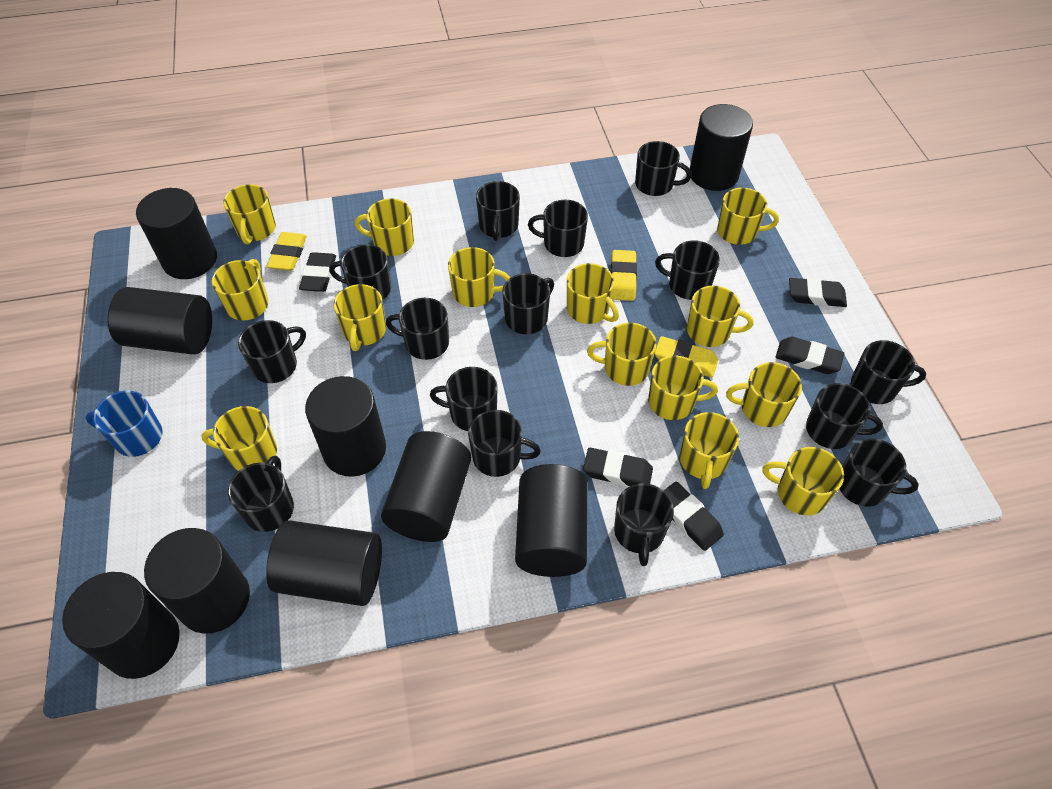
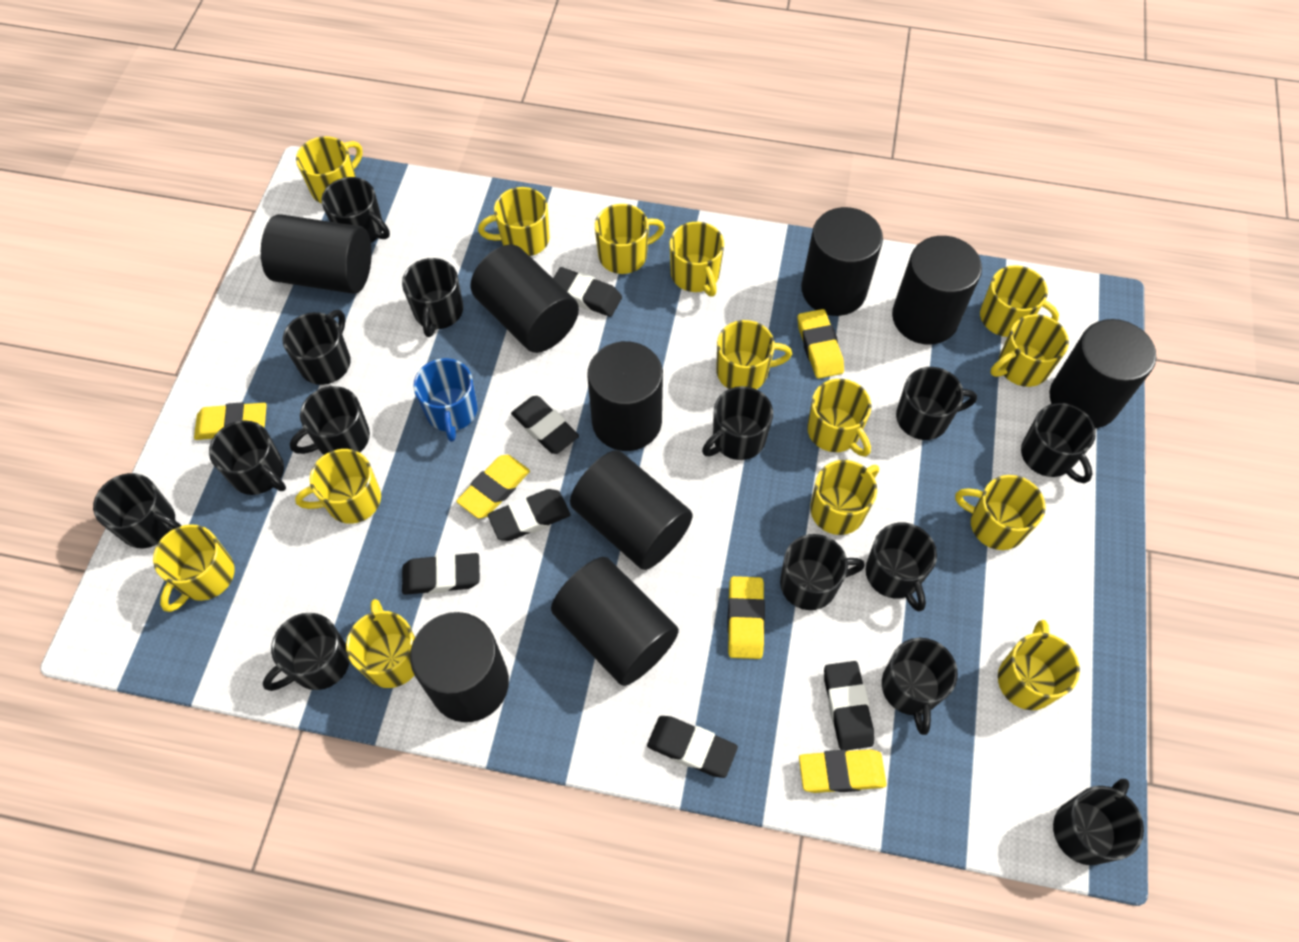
black eraser: [299,252,336,292] [583,448,653,487] [664,482,724,551] [776,337,844,374] [789,278,847,307] = 5 -> [402,553,480,595] [488,489,570,541] [511,396,579,454] [553,267,622,317] [647,716,738,778] [824,661,874,750] = 6
black mug: [228,456,294,532] [238,320,306,383] [329,244,391,300] [386,298,449,360] [430,367,498,431] [468,410,541,477] [476,181,520,241] [502,273,554,334] [528,200,588,257] [614,483,674,566] [635,141,692,196] [655,240,720,300] [806,383,883,449] [839,438,919,507] [851,340,926,404] = 15 -> [93,473,182,548] [209,420,286,495] [263,613,350,691] [283,310,351,385] [290,386,370,455] [321,177,390,243] [402,258,463,337] [702,386,773,460] [780,534,865,610] [866,523,937,612] [882,638,958,735] [896,367,977,440] [1021,403,1096,483] [1053,779,1144,865] = 14
yellow eraser: [267,232,307,271] [611,250,637,301] [654,336,718,377] = 3 -> [194,402,267,440] [456,455,530,518] [727,576,765,659] [798,309,844,379] [799,749,887,793] = 5

